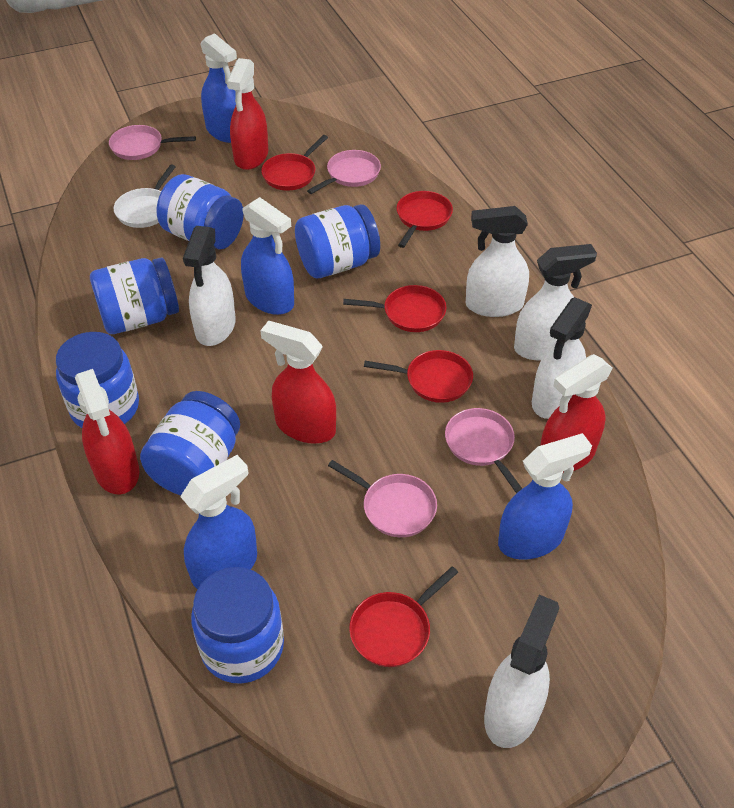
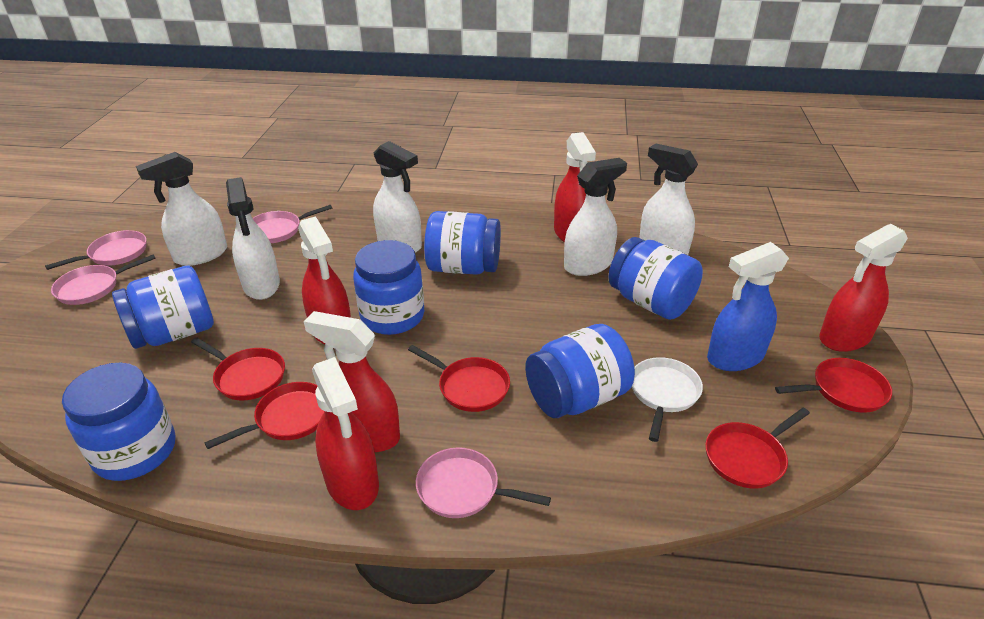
blue spray bottle: [180,455,257,589] [200,33,237,143] [241,197,294,315] [498,433,592,560] = 4 -> [707,242,789,371] = 1
red spray bottle: [75,369,139,494] [227,58,268,170] [260,321,336,444] [540,354,613,472] = 4 -> [298,216,351,344] [304,311,400,452] [312,357,379,510] [554,132,596,242] [819,224,908,352] = 5

